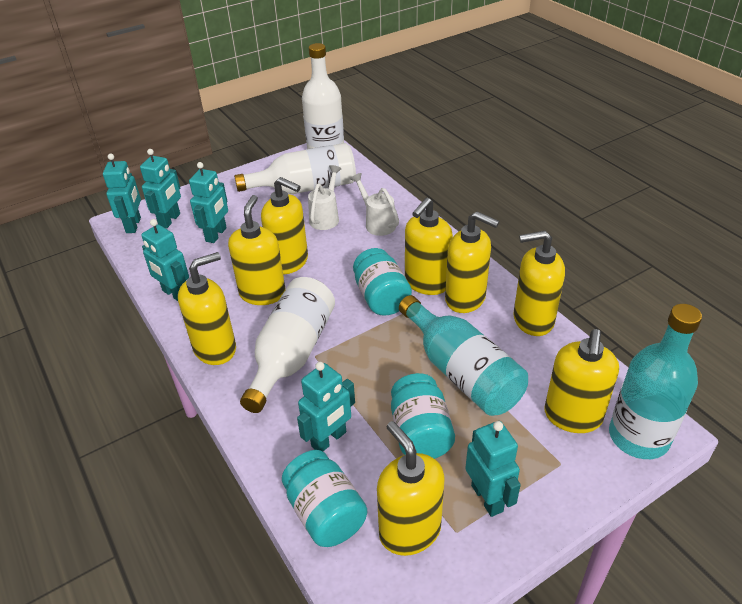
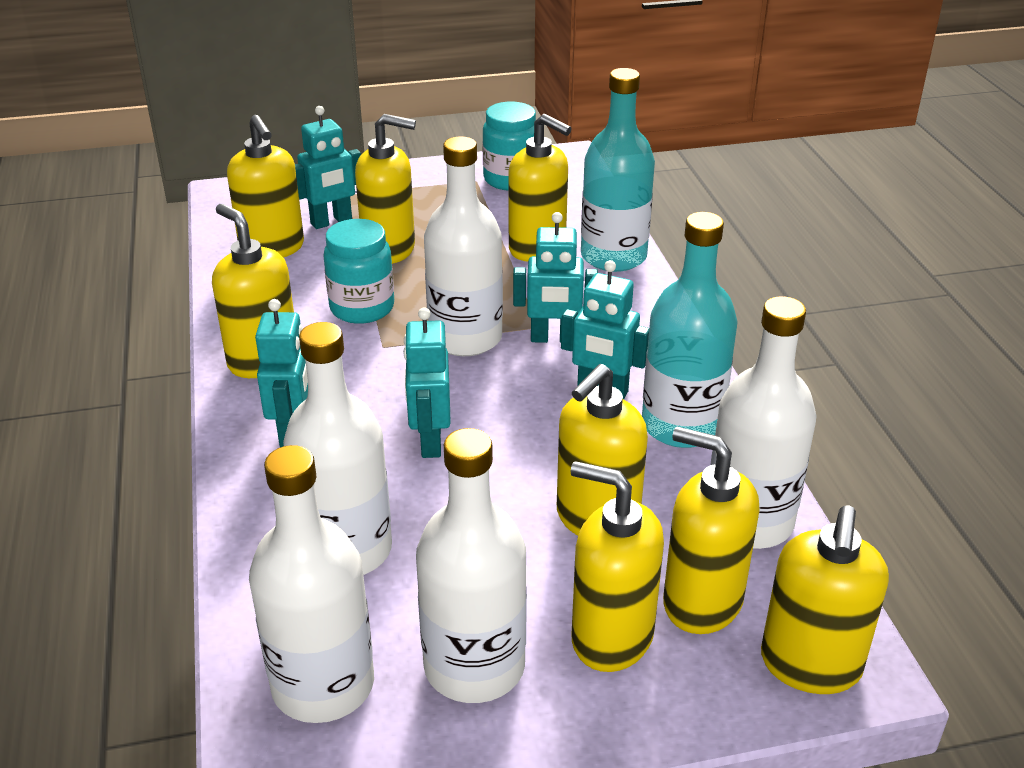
turquoise jar: [282,450,367,547] [353,248,412,316] [391,373,455,459] = 3 -> [323,219,394,324] [482,102,536,191] = 2
turquoise robot: [103,154,141,233] [140,149,181,228] [141,219,189,301] [189,162,228,243] [297,362,355,451] [465,421,521,517] = 6 -> [255,299,308,447] [295,106,361,229] [403,308,451,458] [513,212,598,343] [561,260,649,400] = 5
white bottle: [234,143,356,194] [240,277,335,413] [302,43,344,149] = 3 -> [249,445,374,723] [283,322,392,575] [416,428,527,703] [424,137,503,356] [710,296,817,549] = 5
white watering can: [308,165,342,230] [350,173,399,236] = 2 -> none = 0

